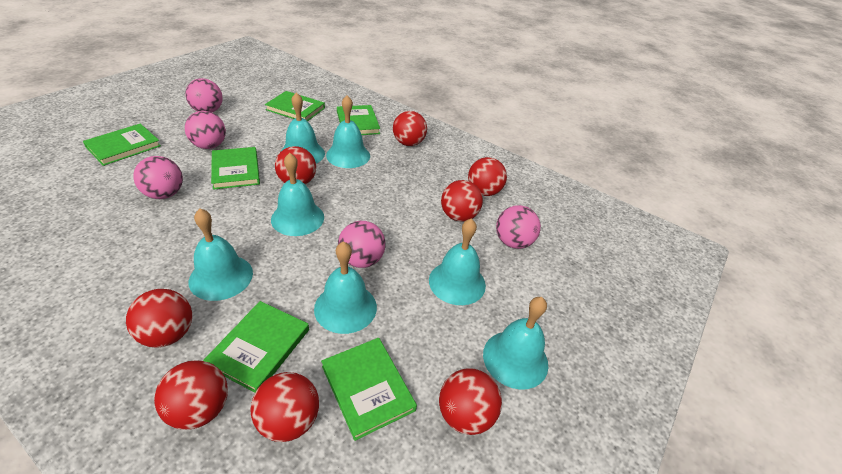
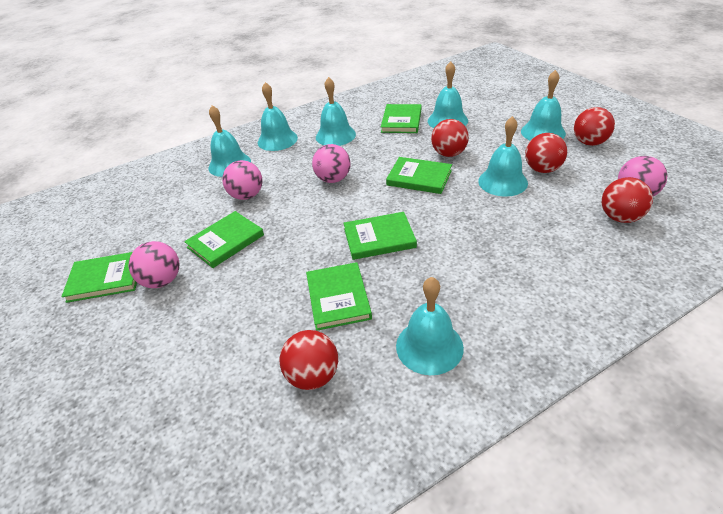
pink ball: [133,156,183,199] [185,78,223,112] [185,111,226,149] [338,221,386,268] [496,205,541,249] = 5 -> [129,241,179,288] [222,160,262,200] [312,144,351,183] [618,156,667,197] = 4
red ball: [126,289,192,348] [154,360,228,430] [251,372,319,442] [275,146,316,184] [393,111,427,146] [439,368,502,435] [441,180,483,221] [468,157,507,196] = 8 -> [280,330,338,390] [431,119,469,157] [525,133,567,173] [574,107,615,146] [602,177,653,223] = 5

